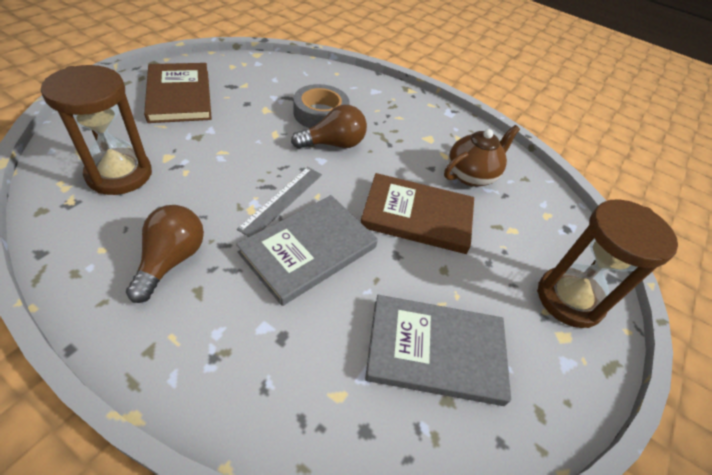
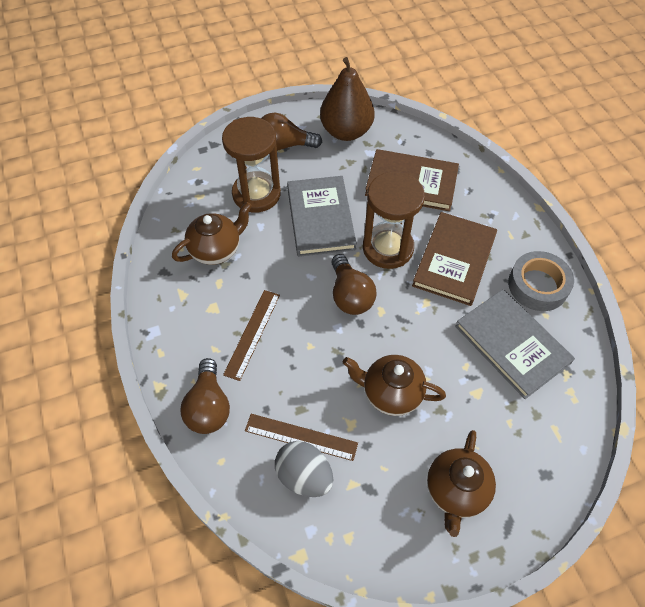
brown light bulb: [126,205,204,303] [291,105,367,149] = 2 -> [181,358,230,434] [261,113,322,151] [331,254,376,315] = 3
brown pear: none = 0 -> [320,57,375,141] = 1
brown ruler: none = 0 -> [223,290,280,381] [245,414,358,461] = 2
brown teapot: [444,125,520,187] = 1 -> [172,202,252,265] [343,355,446,416] [427,430,496,537] = 3
grey egg: none = 0 -> [275,441,333,497] = 1
grey ruler: [237,167,322,237] = 1 -> none = 0

